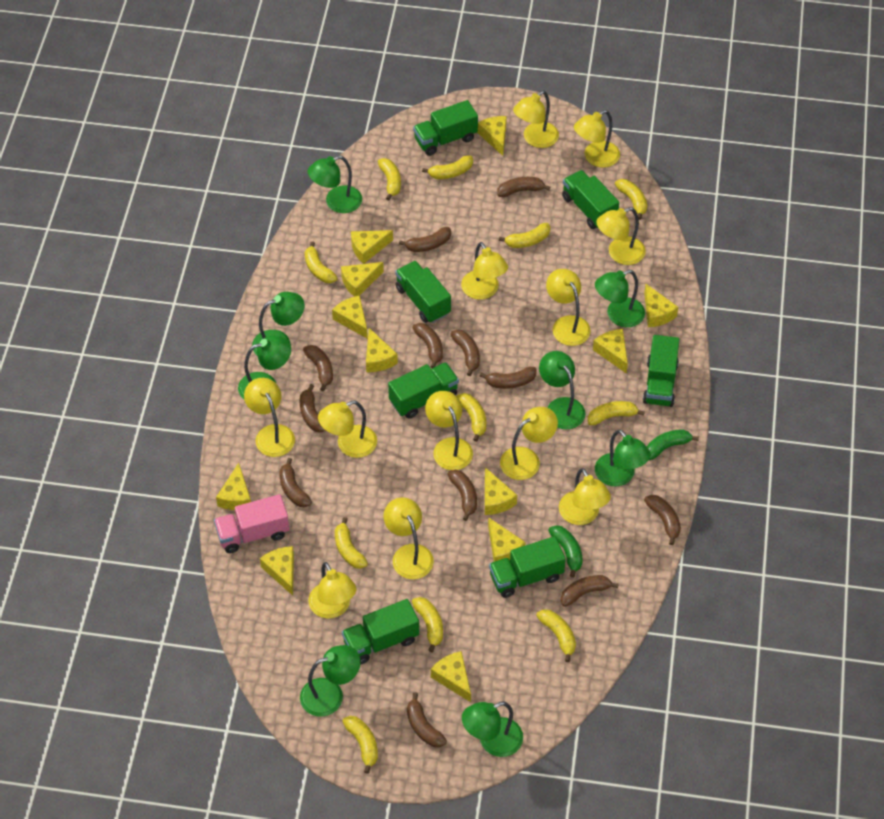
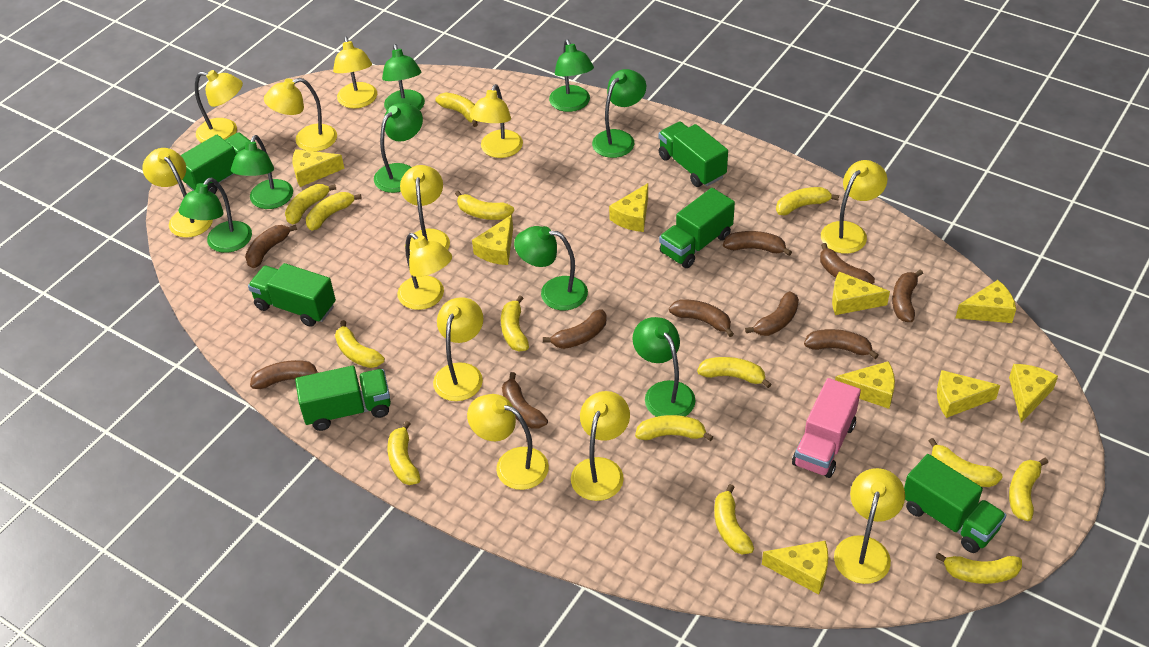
brown banana: [279,458,312,507] [300,384,326,433] [303,345,333,391] [399,227,451,252] [407,692,447,747] [412,323,443,368] [447,470,477,521] [450,330,480,376] [480,367,537,389] [497,177,550,197] [560,575,619,607] [644,495,681,545] = 12 -> [245,225,297,268] [250,360,319,389] [502,372,548,428] [543,309,607,349] [669,299,734,337] [723,231,792,256] [745,291,799,336] [804,329,879,359] [820,243,875,284] [892,269,923,322] = 10
green banana: [548,525,583,578] [647,429,699,460] = 2 -> none = 0
green truck: [342,599,419,664] [388,362,459,419] [395,261,451,323] [413,100,478,156] [489,536,566,598] [562,170,619,229] [643,335,679,407] = 7 -> [180,132,250,194] [248,263,336,327] [295,366,391,431] [658,121,728,187] [659,188,735,268] [904,454,1007,553] = 6
yellow banana: [304,241,337,283] [335,517,368,569] [342,716,378,774] [378,158,401,201] [412,597,443,652] [422,155,473,179] [457,393,486,442] [499,223,551,248] [536,609,576,662] [588,401,645,425] [615,179,647,220] = 11 -> [285,184,336,225] [306,192,362,231] [335,320,385,368] [388,421,420,485] [435,93,478,127] [455,191,514,220] [501,295,529,351] [635,415,713,441] [697,357,771,388] [714,484,754,555] [776,187,839,215] [929,438,1002,487] [935,553,1022,584] [1009,457,1048,521] = 14
yellow cheese: [216,463,251,510] [260,546,294,596] [332,295,368,339] [341,262,384,297] [351,230,393,264] [366,328,398,372] [431,651,471,702] [477,116,507,156] [485,467,517,515] [488,517,526,562] [593,329,628,374] [644,284,678,327] = 12 -> [292,149,344,187] [472,215,513,265] [609,183,648,232] [762,541,828,594] [832,272,890,315] [835,361,895,409] [937,370,1000,418] [956,280,1016,323] [1009,364,1058,423] = 9

